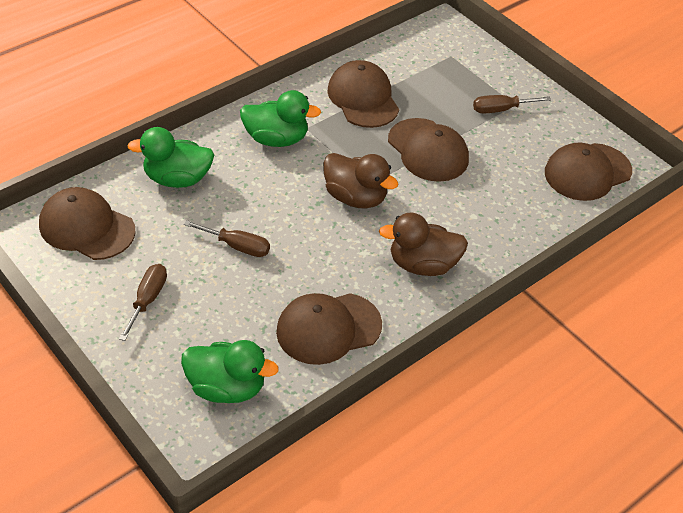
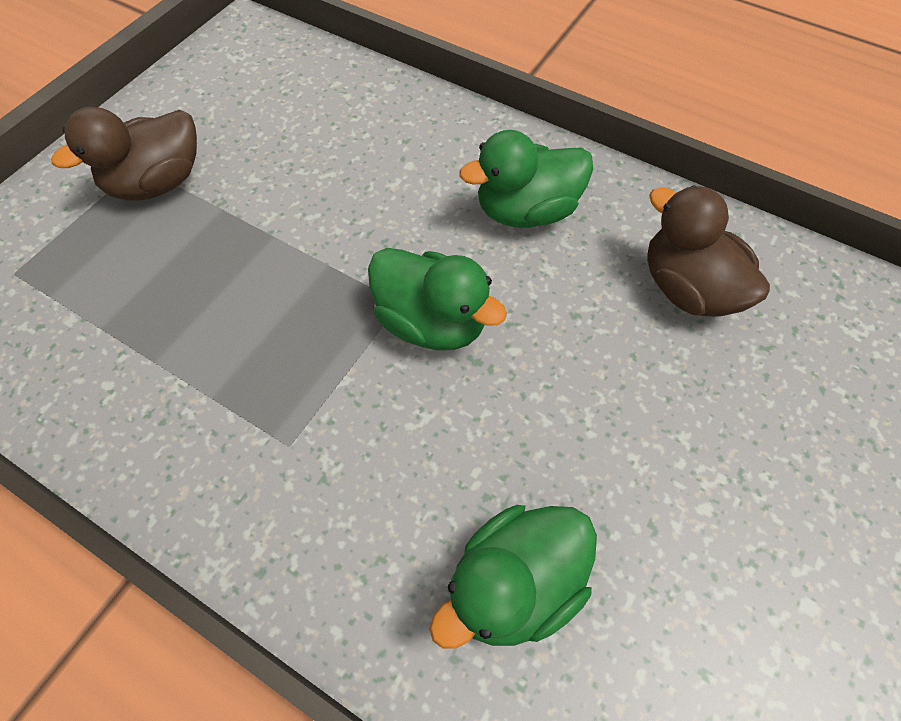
brown cap: [39,187,136,260] [276,293,382,365] [327,60,399,128] [388,118,469,182] [545,143,632,201] = 5 -> none = 0
brown screwdriver: [119,264,167,341] [184,220,270,257] [473,95,551,114] = 3 -> none = 0

